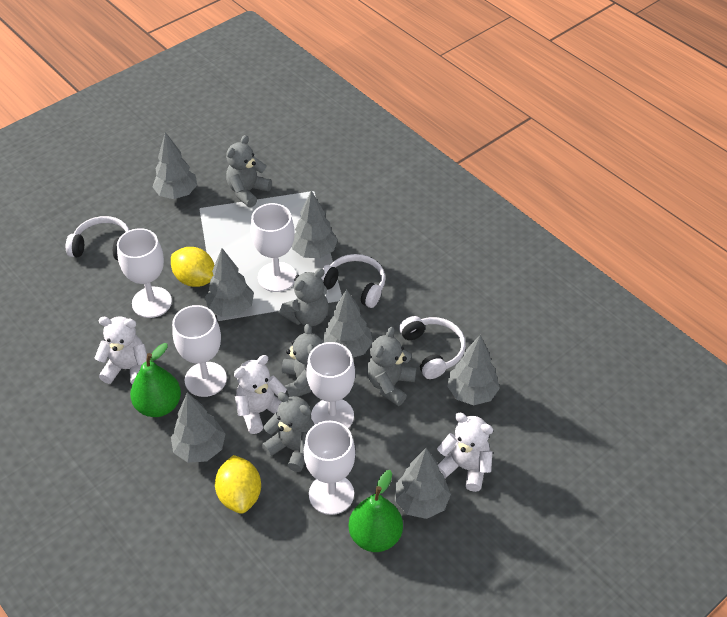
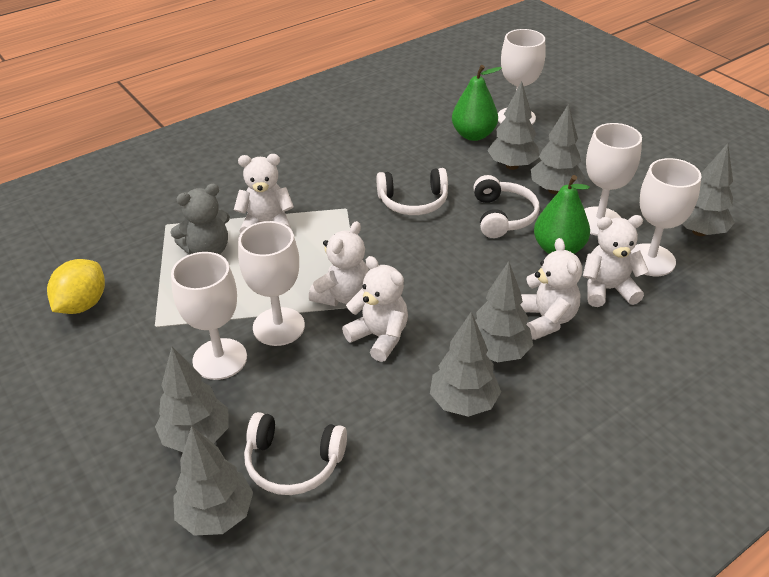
grey teddy bear: [226,135,272,207] [262,392,314,472] [279,268,329,326] [282,324,323,397] [367,327,416,406] = 5 -> [170,184,230,255] = 1
white teddy bear: [95,317,147,384] [234,355,287,434] [437,413,493,492] = 3 -> [234,154,294,234] [309,221,369,306] [342,256,408,362] [520,238,582,340] [583,215,649,307] = 5
yellow lemon: [171,247,215,287] [215,455,261,514] = 2 -> [47,259,105,314] = 1

